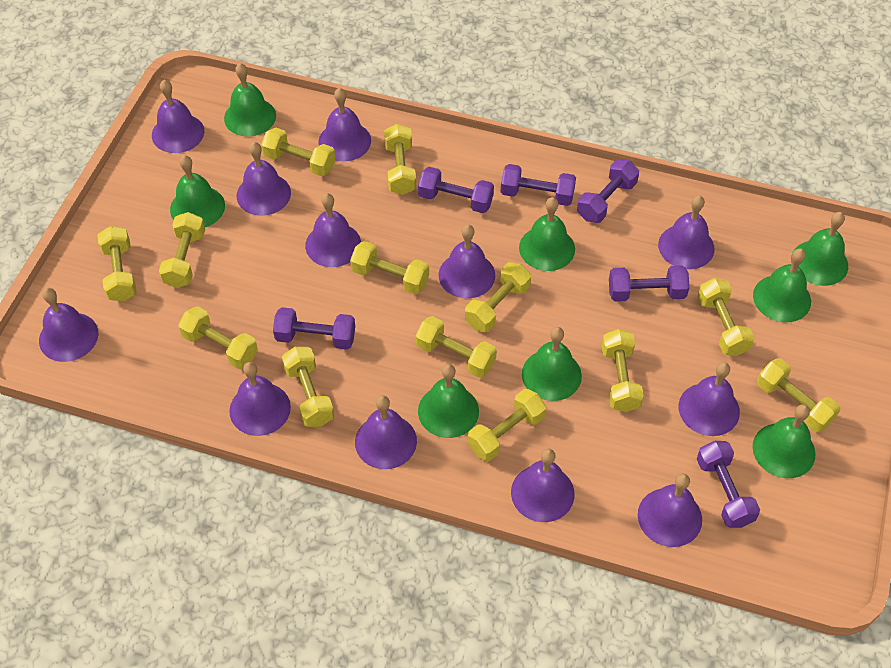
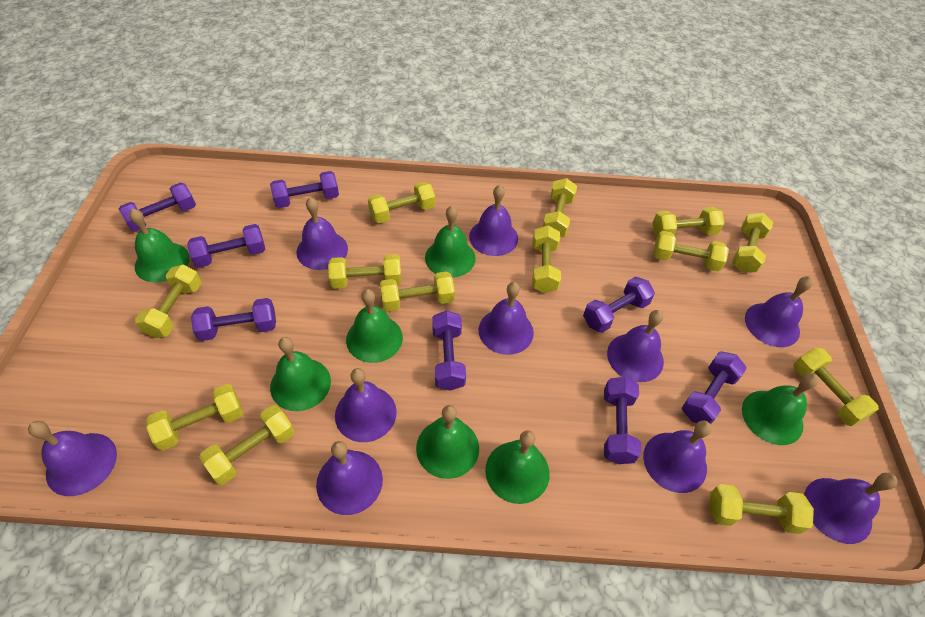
green bell: [170,155,225,227] [224,63,276,137] [418,364,479,438] [519,197,575,271] [522,327,582,401] [752,404,816,478] [753,248,811,322] [791,212,848,286] = 8 -> [129,209,190,283] [270,337,331,411] [346,289,403,363] [416,405,479,479] [425,206,476,278] [485,431,550,504] [742,373,819,445] = 7
purple bell: [39,288,98,362] [152,80,204,153] [229,362,291,436] [237,142,291,216] [305,193,361,267] [318,88,371,162] [355,395,417,469] [439,225,495,298] [511,449,574,522] [638,473,702,547] [658,195,715,269] [679,362,740,436] = 12 -> [28,421,117,496] [297,197,348,270] [316,441,383,515] [335,368,397,442] [469,185,518,256] [478,282,534,355] [607,310,664,382] [643,421,712,493] [745,276,813,347] [804,473,898,544] = 10
purple dumbbell: [273,307,355,349] [418,167,494,213] [501,164,576,206] [577,159,639,223] [609,265,689,302] [697,441,760,528] = 6 -> [119,183,196,232] [187,224,265,268] [191,298,276,341] [270,171,339,208] [432,310,466,391] [583,277,655,333] [604,377,641,464] [682,352,747,424] = 8

